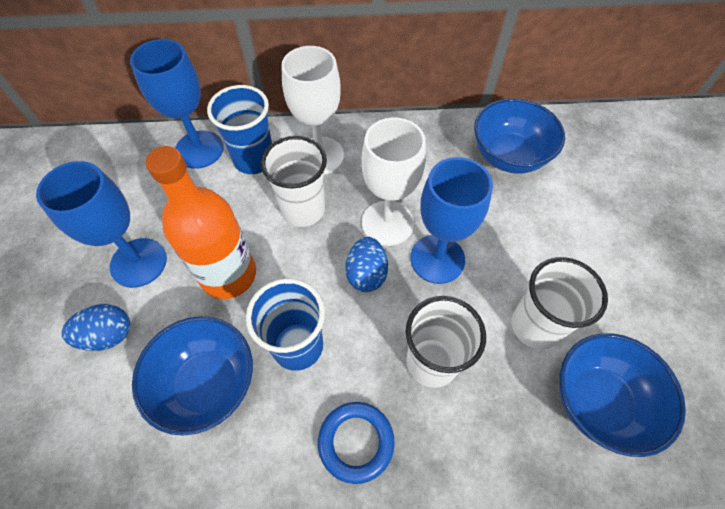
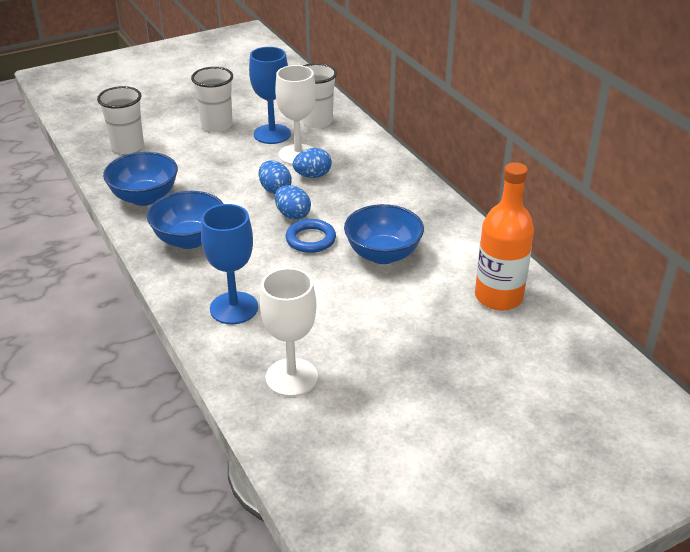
blue cup: [207,85,272,174] [246,279,325,371] = 2 -> none = 0
blue egg: [61,304,130,351] [345,237,388,292] = 2 -> [259,161,292,194] [275,185,311,220] [293,148,332,178] = 3
blue goblet: [36,161,167,288] [130,39,224,169] [410,157,493,284] = 3 -> [201,204,258,324] [249,47,291,144] = 2

